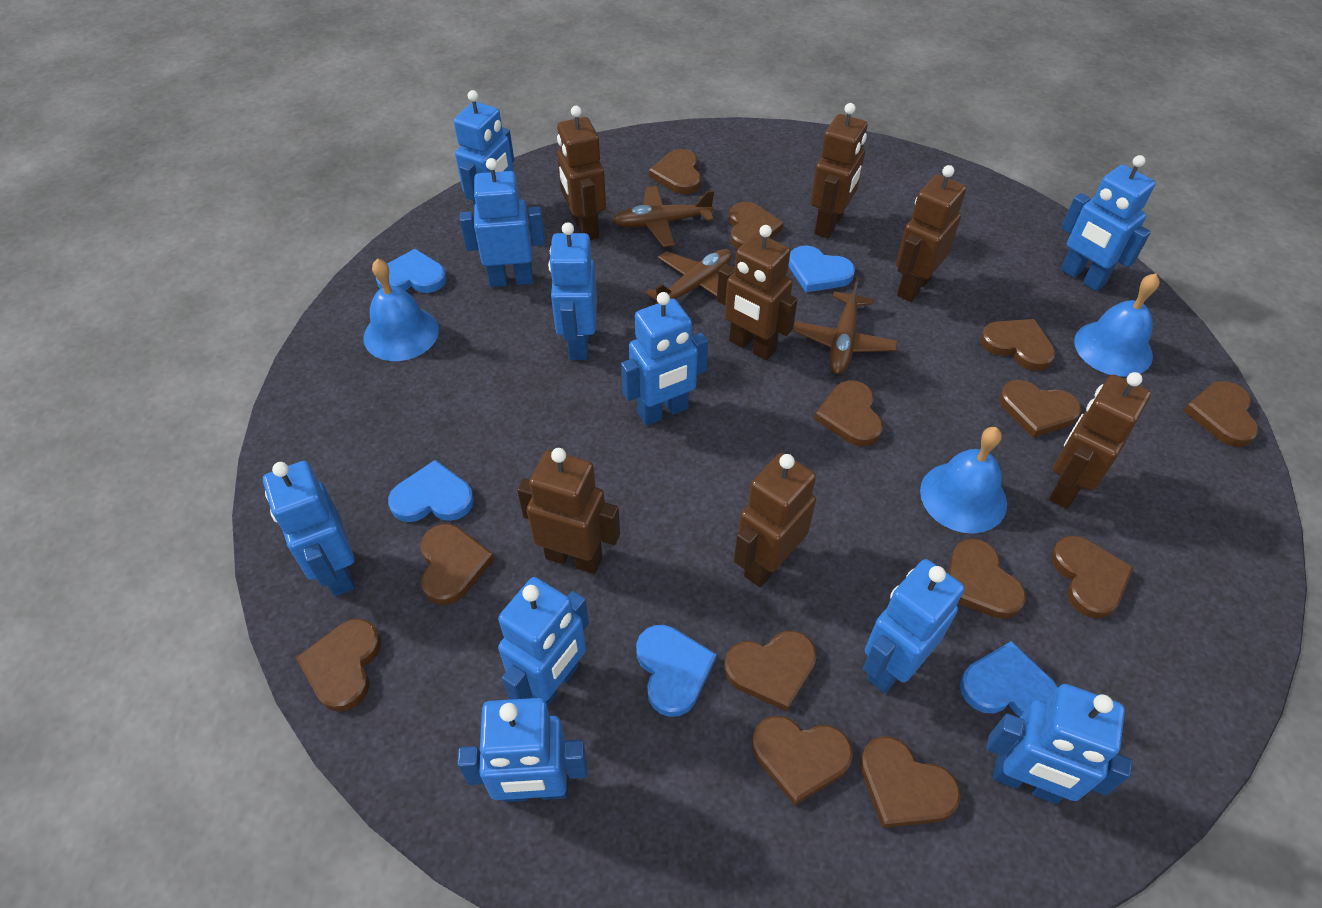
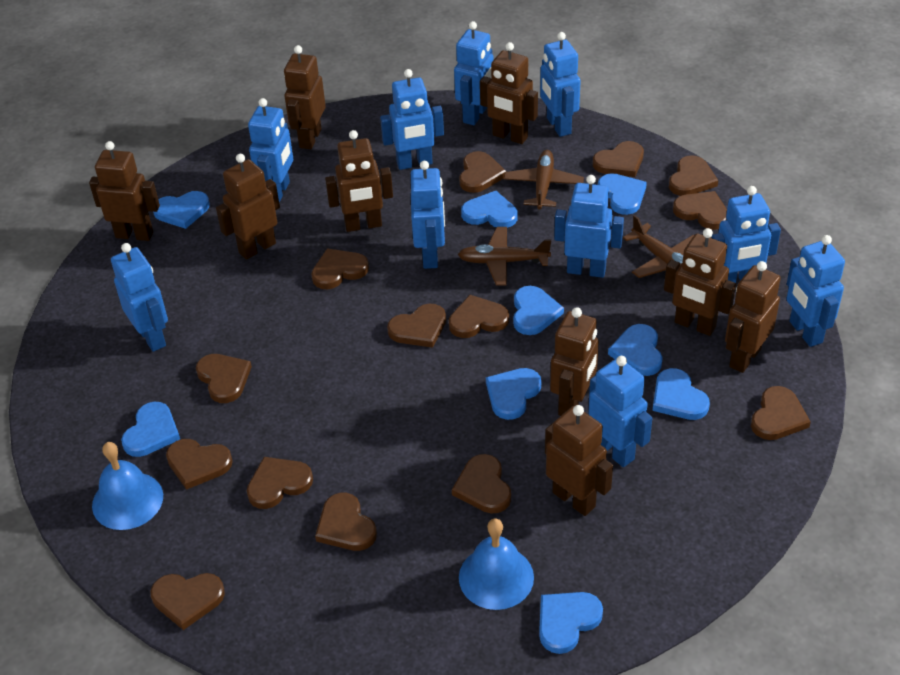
blue bell: [364,258,439,361] [920,427,1007,533] [1074,273,1160,377] = 3 -> [92,442,163,530] [459,519,534,610] = 2
blue heart: [376,249,447,293] [388,460,474,522] [636,625,717,717] [789,245,855,292] [960,641,1058,717] = 5 -> [121,402,180,457] [153,191,210,229] [461,191,517,228] [486,368,541,420] [513,286,564,335] [539,592,603,654] [598,173,647,215] [608,324,663,376] [652,368,710,420] = 9
brown heart: [296,619,381,712] [420,524,494,605] [649,149,701,194] [724,631,817,712] [729,202,783,249] [752,716,853,805] [814,380,883,447] [860,737,961,828] [948,538,1026,619] [980,319,1056,371] [999,380,1081,438] [1051,536,1134,618] [1183,381,1259,447] = 13 -> [150,573,225,630] [166,439,233,490] [196,354,252,403] [247,457,313,509] [311,248,369,289] [315,493,377,551] [387,304,446,348] [449,295,509,338] [452,454,511,514] [459,151,506,193] [593,141,644,177] [669,155,718,196] [673,191,727,230] [751,386,811,440] = 14
brown robot: [517,448,620,574] [557,106,606,240] [717,225,798,360] [734,453,816,587] [811,103,868,238] [896,165,966,302] [1049,372,1151,509] = 7 -> [89,141,160,241] [216,154,280,260] [284,45,326,149] [325,130,393,232] [480,42,538,144] [545,405,613,516] [550,307,599,416] [664,228,736,336] [725,261,781,373] = 9

